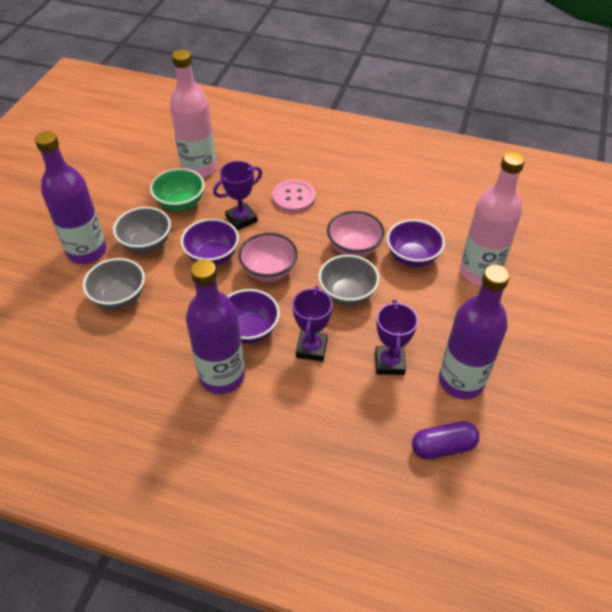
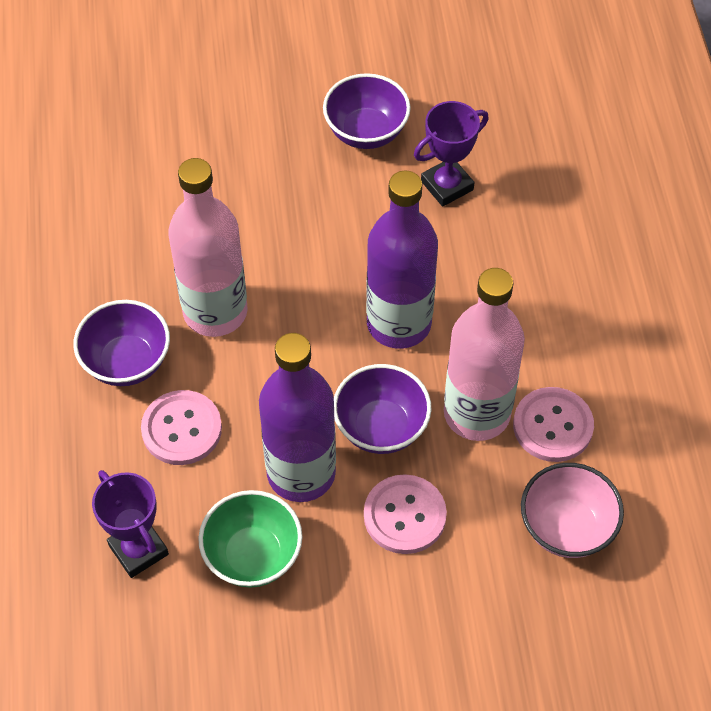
grey bowl: [83,258,145,310] [113,207,171,253] [318,255,379,306] = 3 -> none = 0
pink bowl: [238,233,298,282] [327,211,385,257] = 2 -> [521,463,624,558] = 1
pink button: [272,180,316,213] = 1 -> [141,390,222,465] [364,474,447,554] [513,387,594,462] = 3
purple bottle: [35,131,106,264] [186,259,245,394] [439,264,510,399] = 3 -> [259,333,336,502] [366,170,438,349] = 2
purple capsule: [412,421,479,459] = 1 -> none = 0
purple trophy: [213,161,262,230] [292,286,332,361] [375,300,418,375] = 3 -> [92,470,169,578] [414,101,489,207] = 2

